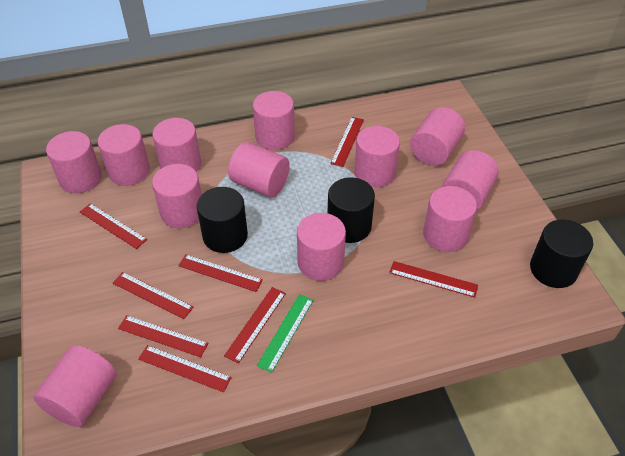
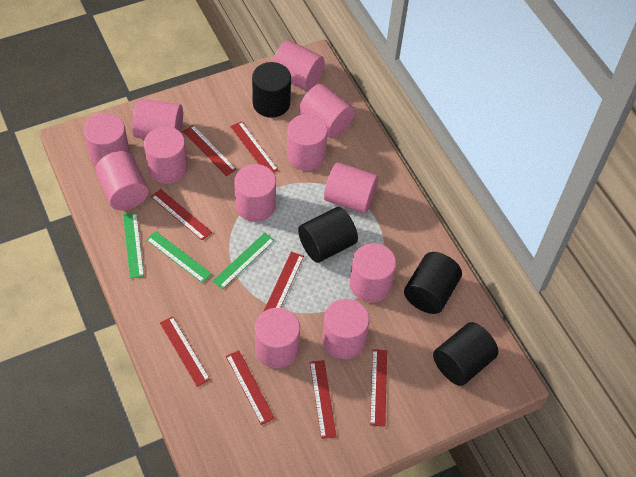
black cylinder: [197,187,248,253] [328,177,375,243] [530,219,593,288] = 3 -> [252,62,291,118] [298,207,358,263] [404,252,462,314] [433,322,498,386] = 4
green ruler: [257,294,314,373] = 1 -> [123,212,144,279] [146,231,212,283] [213,233,275,289] = 3

